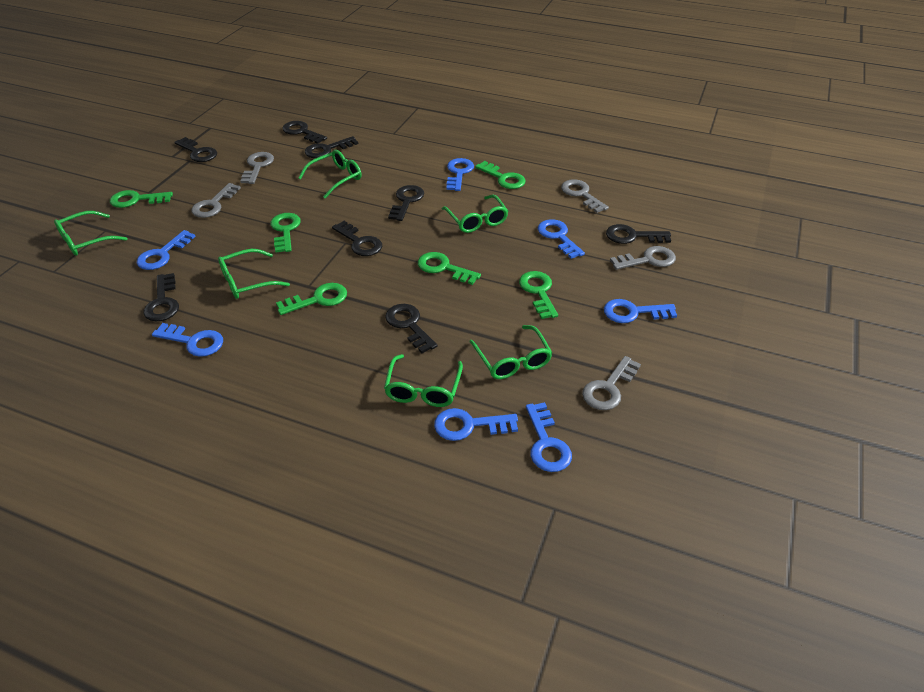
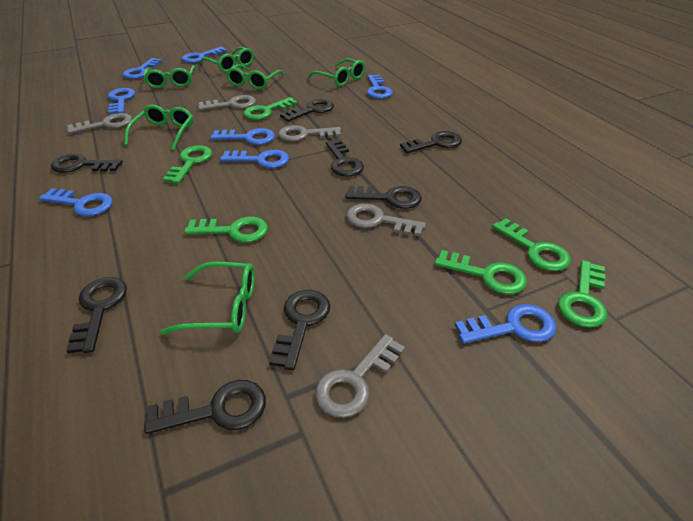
blue key: [137,230,196,270] [152,323,223,357] [434,408,518,441] [446,158,474,191] [526,402,572,472] [538,219,585,259] [604,299,677,323] = 7 -> [39,188,113,216] [108,88,135,114] [123,58,162,79] [182,47,227,63] [210,128,275,145] [220,150,289,168] [367,75,393,99] [455,304,556,344] = 8

